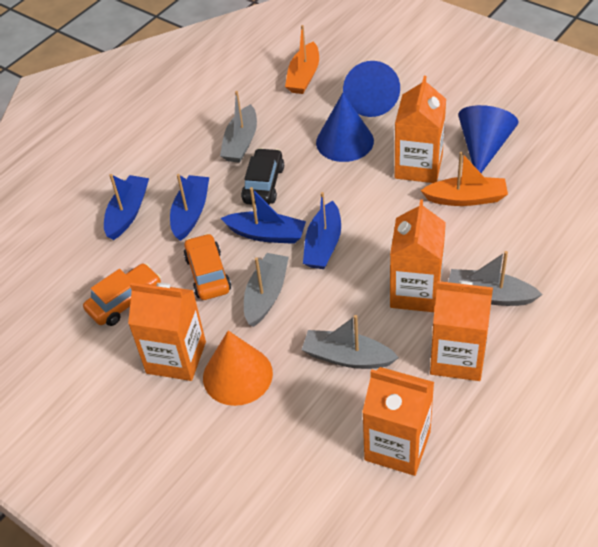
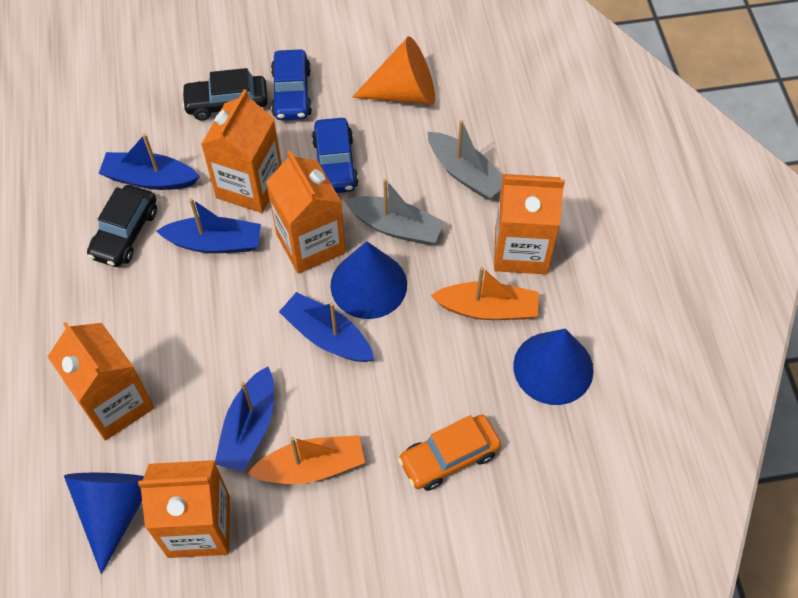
black car: [241,148,284,205] = 1 -> [87,185,157,267] [181,68,268,121] = 2
blue car: none = 0 -> [271,49,312,120] [312,118,358,193] = 2
grey boat: [220,91,257,163] [244,253,289,327] [302,315,399,369] [448,251,543,306] = 4 -> [344,179,445,245] [427,120,503,199] = 2
orange car: [83,263,161,326] [184,233,231,300] = 2 -> [398,415,501,491] = 1

